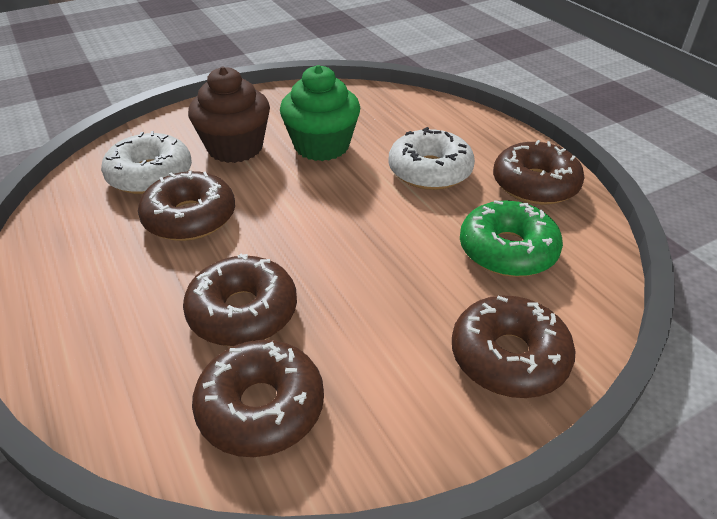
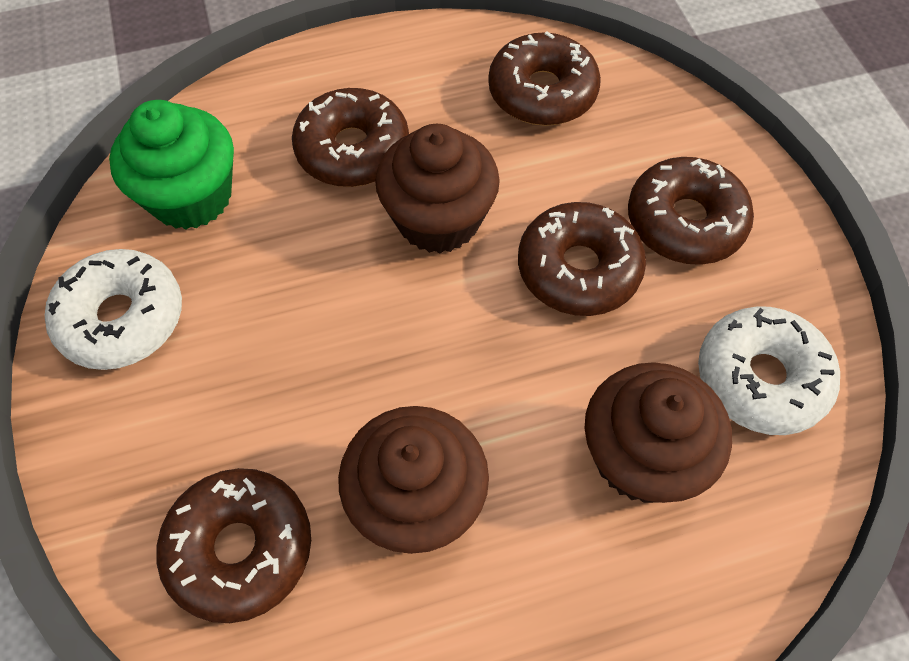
brown cupcake: [188,66,270,163] = 1 -> [338,406,489,554] [375,124,500,253] [584,362,732,503] = 3
green donut: [460,200,563,277] = 1 -> none = 0

